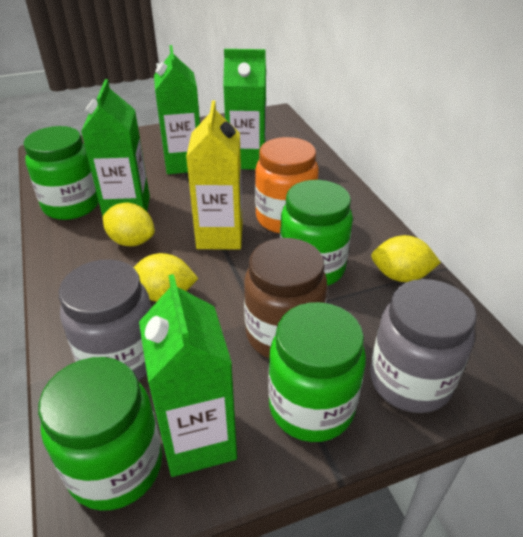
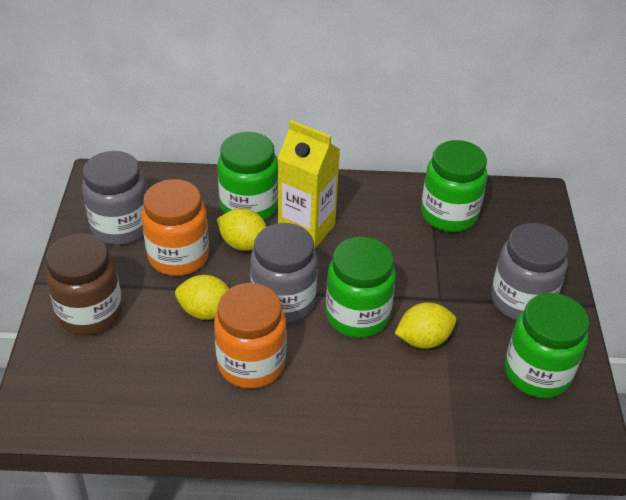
green carton: [81,79,150,217] [139,274,237,477] [154,45,200,174] [223,49,266,170] = 4 -> none = 0
grey jar: [59,259,151,381] [370,279,477,413] = 2 -> [82,151,147,245] [250,223,318,323] [491,223,568,320] = 3
orange jar: [255,137,319,233] = 1 -> [142,179,209,276] [214,283,286,389] = 2

